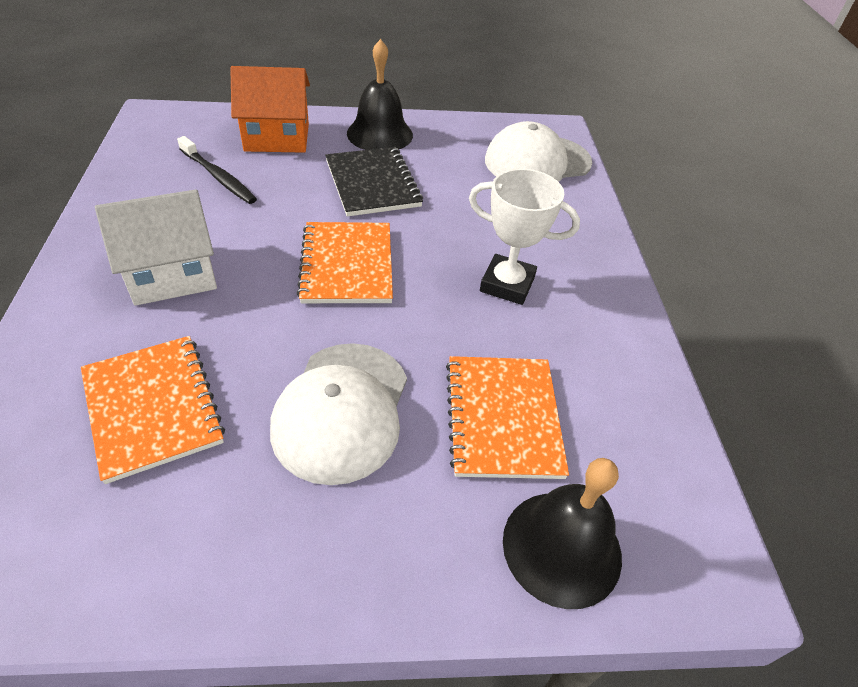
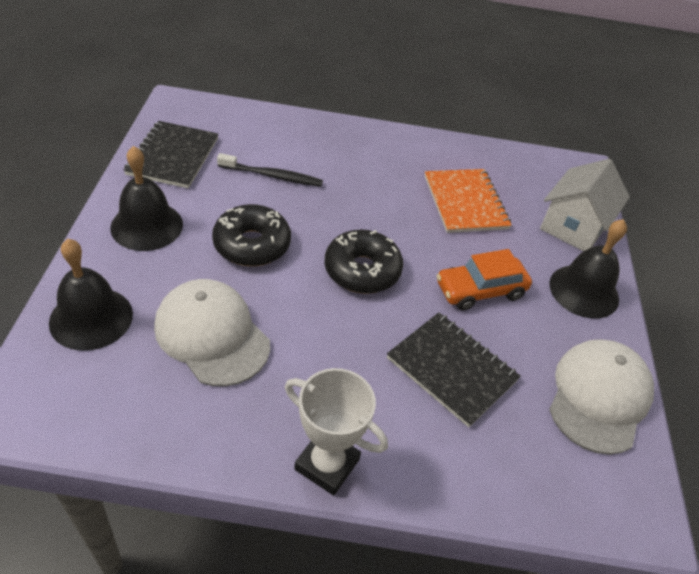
black bell: [347,39,413,150] [503,458,622,609] = 2 -> [49,239,133,351] [110,146,183,251] [549,219,627,319] = 3
black donut: none = 0 -> [212,204,291,266] [325,230,403,294] = 2
black notebook: [325,147,423,217] = 1 -> [124,121,218,188] [387,312,521,427] = 2
orange car: none = 0 -> [436,249,532,311] = 1
orange house: [230,66,310,153] = 1 -> none = 0
orange notebook: [81,336,225,484] [297,222,393,303] [446,356,569,479] = 3 -> [425,169,512,233] = 1

